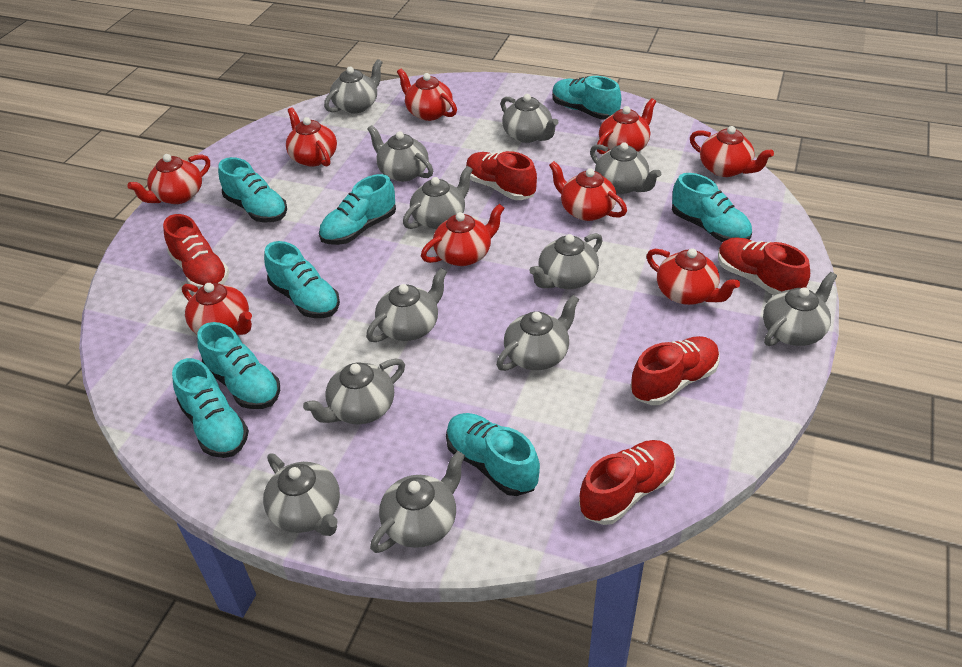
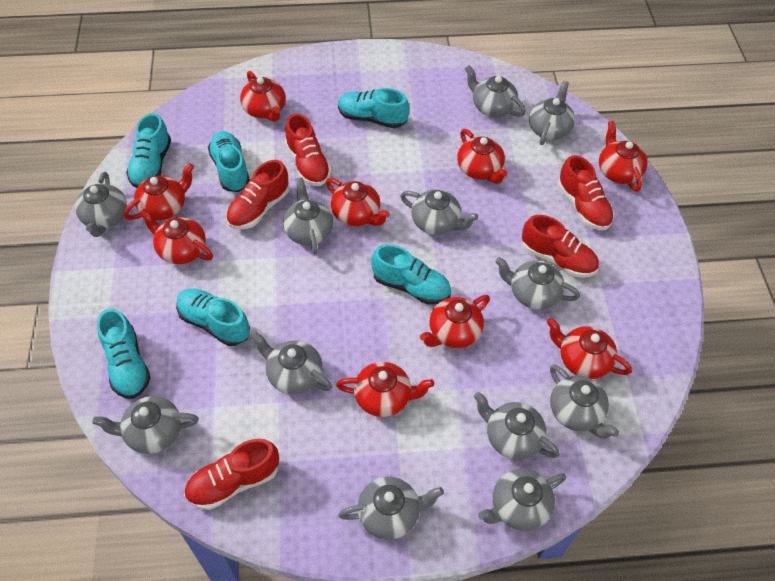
turquoise shoe: [172,358,249,458] [197,322,280,409] [218,157,287,223] [264,241,340,318] [319,174,396,245] [446,413,540,496] [552,76,621,119] [672,173,752,242] = 8 -> [97,308,151,399] [126,113,171,188] [176,289,250,346] [208,131,250,192] [338,88,409,128] [371,244,451,305] = 6

